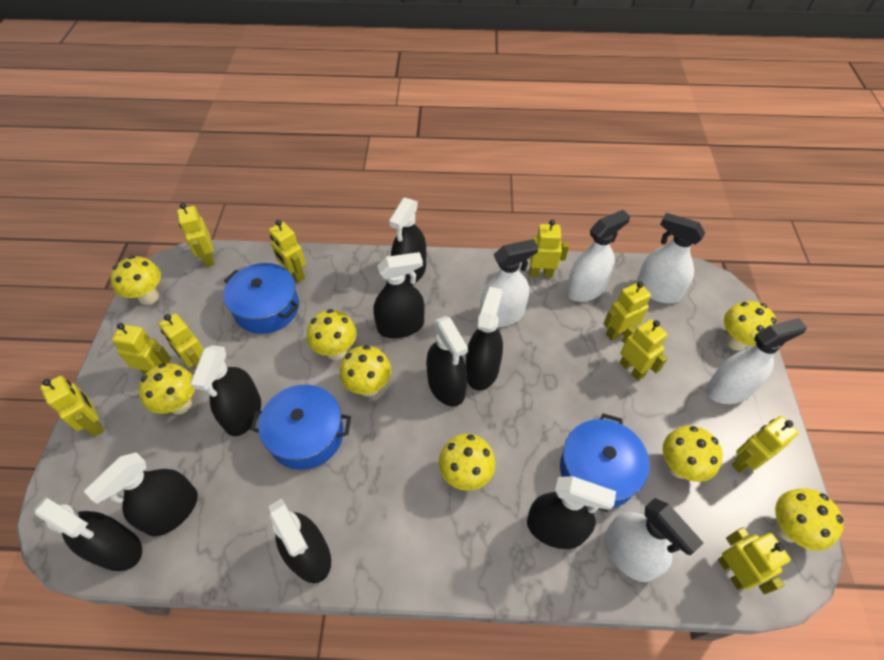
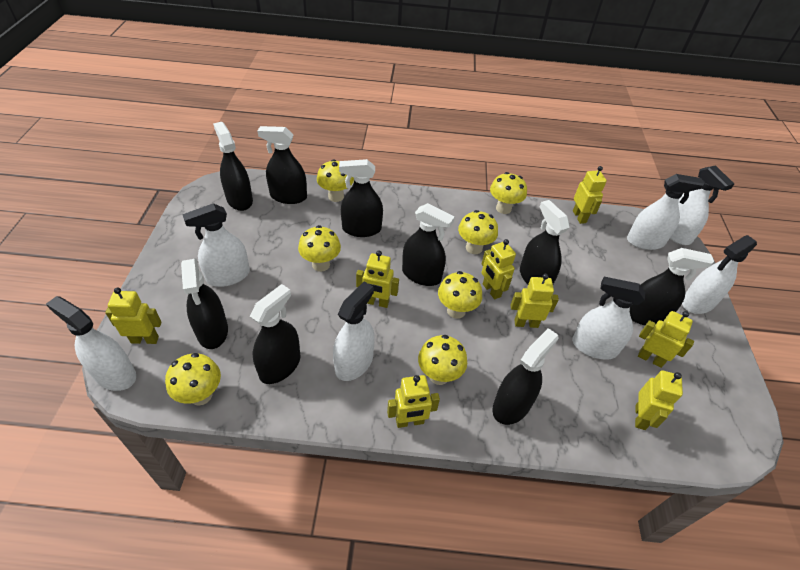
blue pot: [223,263,299,334] [250,385,351,470] [560,413,650,512] = 3 -> none = 0
white spray bottle: [480,239,539,327] [566,210,630,302] [604,498,704,582] [636,213,705,303] [706,318,807,404] = 5 -> [46,296,136,391] [182,203,250,287] [333,282,375,381] [572,277,645,359] [627,174,704,250] [670,166,734,245] [682,235,757,314] = 7
yellow mushroom: [110,256,161,305] [139,363,195,415] [307,309,357,360] [340,345,391,396] [439,434,496,491] [663,426,723,482] [724,301,777,351] [775,488,844,551] = 8 -> [165,353,221,405] [298,225,341,272] [317,159,354,202] [418,335,467,385] [438,271,482,319] [458,210,498,254] [490,172,527,214] = 7
yellow robot: [40,376,104,437] [112,323,171,374] [158,313,204,368] [177,203,215,267] [269,220,306,283] [528,220,569,278] [603,281,651,341] [620,319,668,381] [718,527,791,595] [732,416,799,473] = 10 -> [105,287,162,344] [356,251,399,308] [387,375,440,428] [481,239,516,299] [511,274,559,328] [573,166,607,224] [635,370,683,430] [638,311,694,368] = 8

